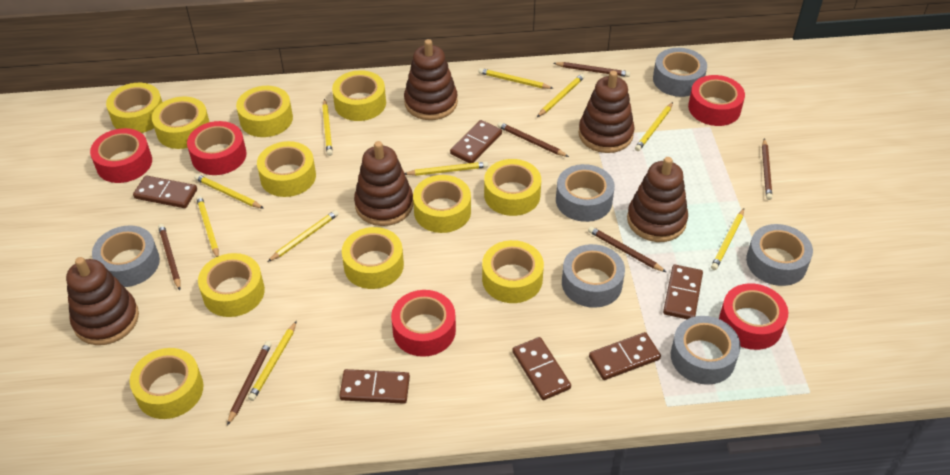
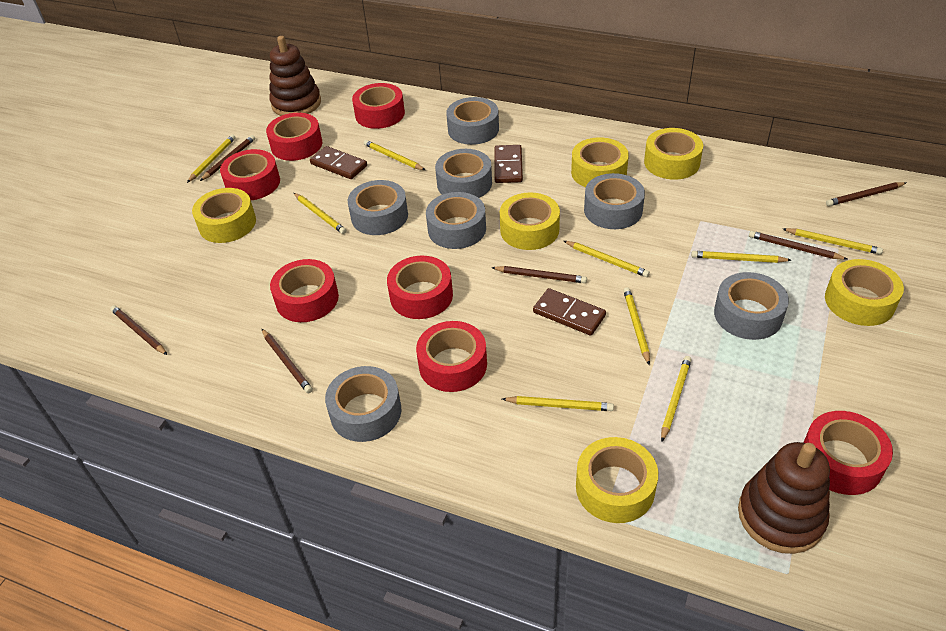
brown domino: [133,175,197,208] [339,369,410,404] [450,120,502,163] [513,337,571,400] [589,332,661,380] [663,264,703,319] = 6 -> [310,146,367,179] [495,145,523,183] [533,288,606,336] = 3
brown stacking toy: [66,257,139,345] [354,141,413,226] [404,39,458,120] [578,71,635,153] [627,157,688,242] = 5 -> [269,36,321,116] [738,442,830,554] = 2
grey tape: [92,225,160,287] [556,164,615,222] [562,244,625,308] [653,48,707,97] [671,316,741,385] [746,224,813,286] = 6 -> [325,366,401,442] [348,180,408,235] [426,192,486,249] [435,149,492,198] [446,97,499,145] [584,173,645,229] [714,272,789,340] = 7
red tape: [90,128,152,183] [187,121,247,175] [391,290,456,357] [688,75,745,126] [719,283,788,350] = 5 -> [220,149,280,200] [266,113,322,161] [270,259,339,322] [352,83,405,129] [387,256,453,319] [416,321,487,392] [803,411,893,495] = 7
yellow pencil: [194,174,264,209] [196,195,219,257] [248,321,297,401] [268,210,339,262] [322,99,333,156] [405,162,488,176] [479,68,553,89] [537,74,585,117] [635,102,673,151] [711,208,744,270] = 10 -> [187,134,236,183] [294,193,346,234] [364,140,425,170] [502,396,614,411] [564,241,650,277] [623,287,650,365] [661,356,691,442] [691,251,791,263] [783,228,883,255] = 9
yellow tape: [106,83,163,133] [130,348,203,419] [152,97,209,149] [198,253,265,317] [236,86,293,137] [257,141,316,197] [332,70,386,121] [342,227,404,289] [413,175,471,233] [482,240,544,303] [484,159,541,216] = 11 -> [192,188,256,243] [500,192,560,250] [571,137,629,187] [576,437,658,523] [644,128,703,180] [825,259,904,326] = 6

